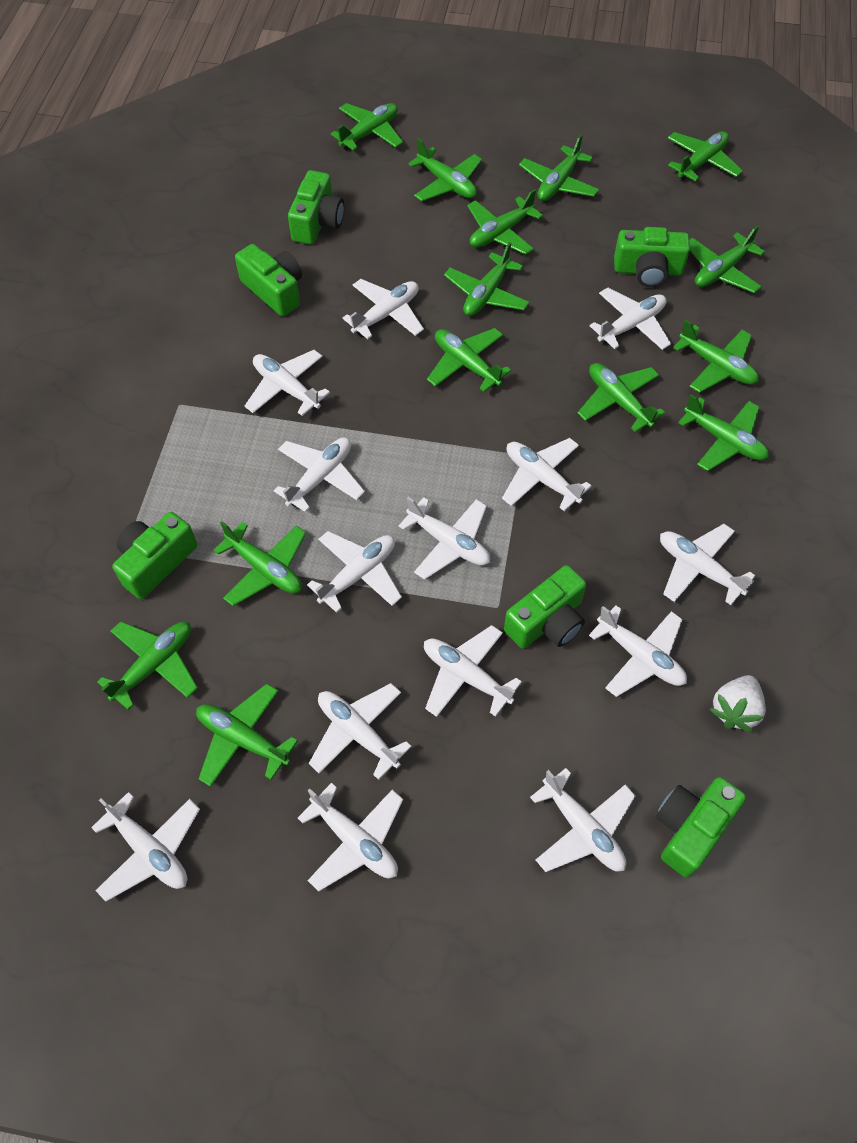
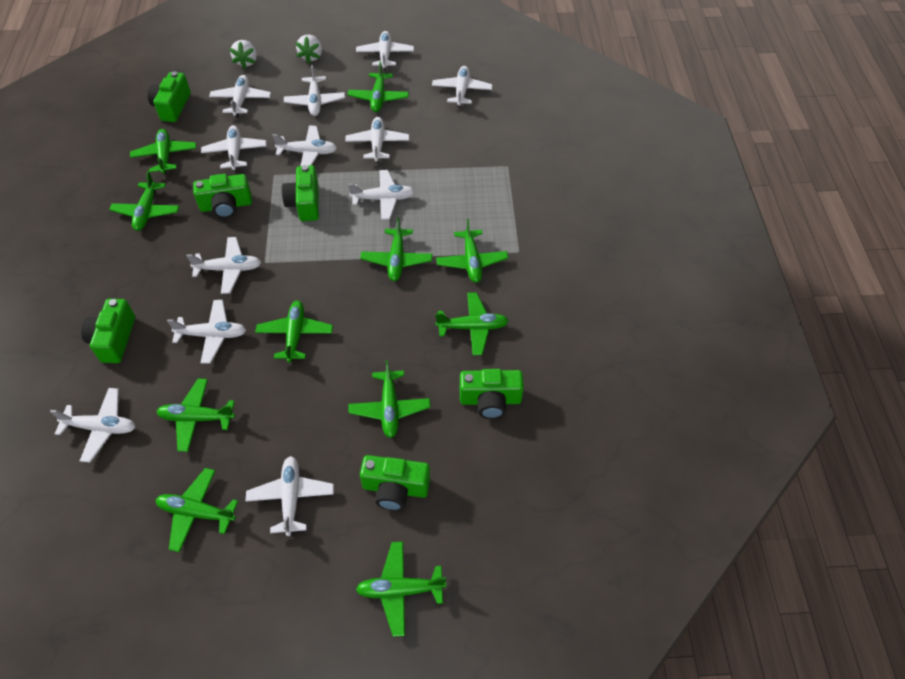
green plane: [97,621,198,710] [196,684,298,787] [213,521,306,606] [331,103,403,151] [408,138,482,201] [427,328,511,392] [444,242,529,316] [467,189,543,255] [519,134,599,201] [578,363,665,432] [668,131,743,181] [673,320,759,393] [678,394,769,471] [689,225,765,293] = 14 -> [109,171,179,231] [130,129,196,174] [156,379,235,452] [156,468,238,552] [255,300,333,363] [348,61,409,112] [349,360,430,438] [356,542,446,637] [360,217,432,281] [435,292,509,355] [436,219,508,283] = 11
white plane: [91,792,200,902] [245,350,330,416] [274,437,365,512] [298,783,403,891] [307,531,402,613] [309,683,412,780] [343,279,424,339] [398,497,490,580] [424,625,522,717] [502,438,591,511] [530,768,636,872] [589,605,687,697] [590,287,671,350] [660,524,755,605] = 14 -> [50,388,136,462] [167,300,246,364] [186,237,261,294] [201,125,267,171] [209,75,271,117] [246,456,334,536] [272,126,337,166] [284,65,345,116] [345,117,409,162] [348,170,415,220] [356,31,414,70] [432,66,493,107] = 12
white strawberry: [709,675,766,732] = 1 -> [229,40,257,69] [295,34,322,63] = 2

